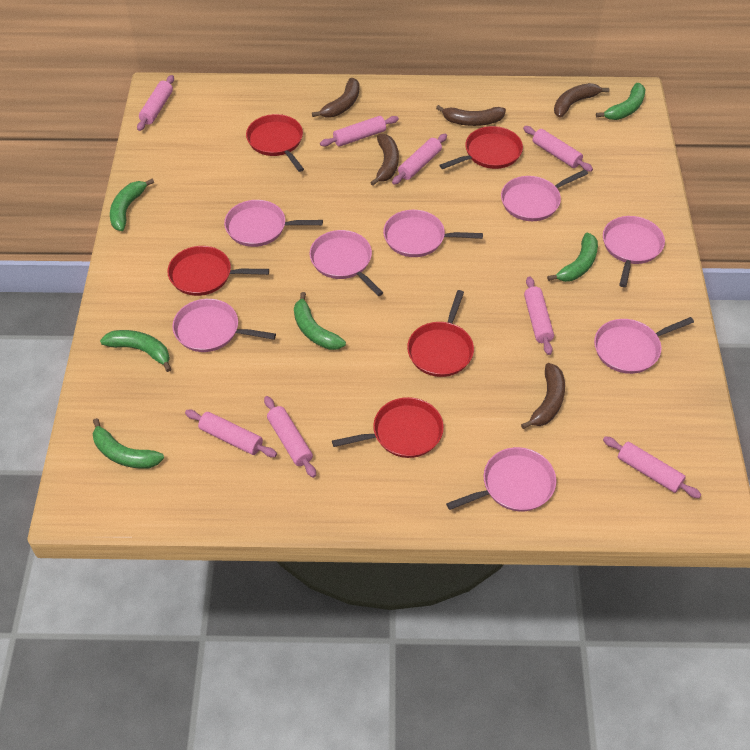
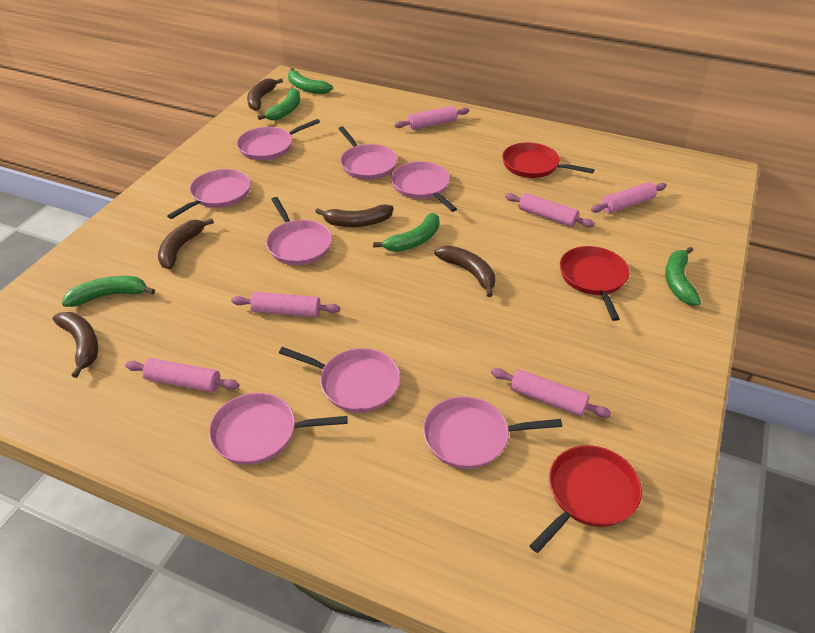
green banana: [93,418,164,469] [100,330,171,372] [110,179,154,231] [294,292,346,350] [547,232,598,282] [596,83,646,120] = 6 -> [62,276,155,307] [257,88,300,120] [288,68,333,94] [373,213,439,252] [665,247,701,305] = 5
pink rolling pin: [137,75,174,131] [185,410,277,457] [264,396,316,478] [320,116,399,147] [392,134,447,184] [523,126,593,172] [524,276,554,355] [603,436,701,498] = 8 -> [125,358,239,392] [231,292,340,317] [394,106,469,130] [491,368,611,418] [505,193,595,227] [591,182,667,213] = 6
red pan: [167,246,269,296] [246,114,304,172] [332,397,444,458] [407,290,474,377] [439,126,523,169] = 5 -> [502,142,594,178] [529,445,642,553] [560,246,629,321] = 3

